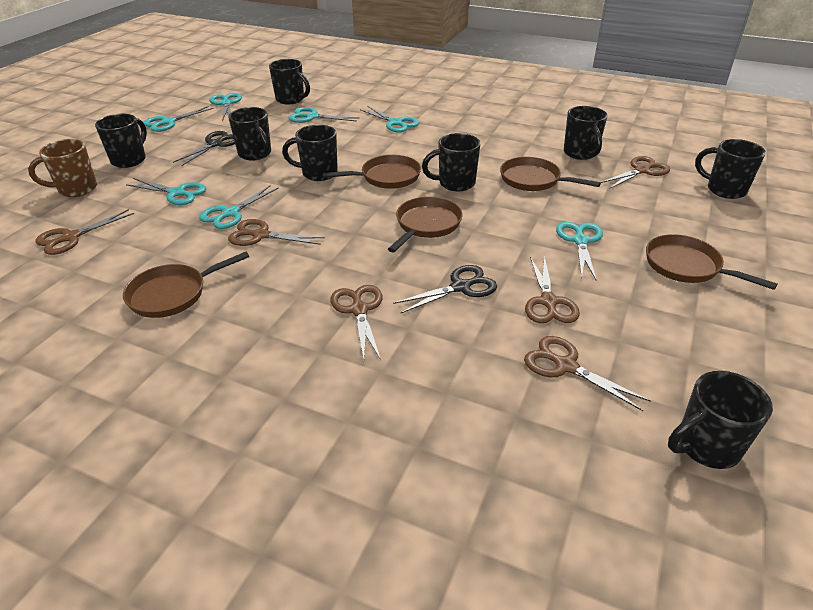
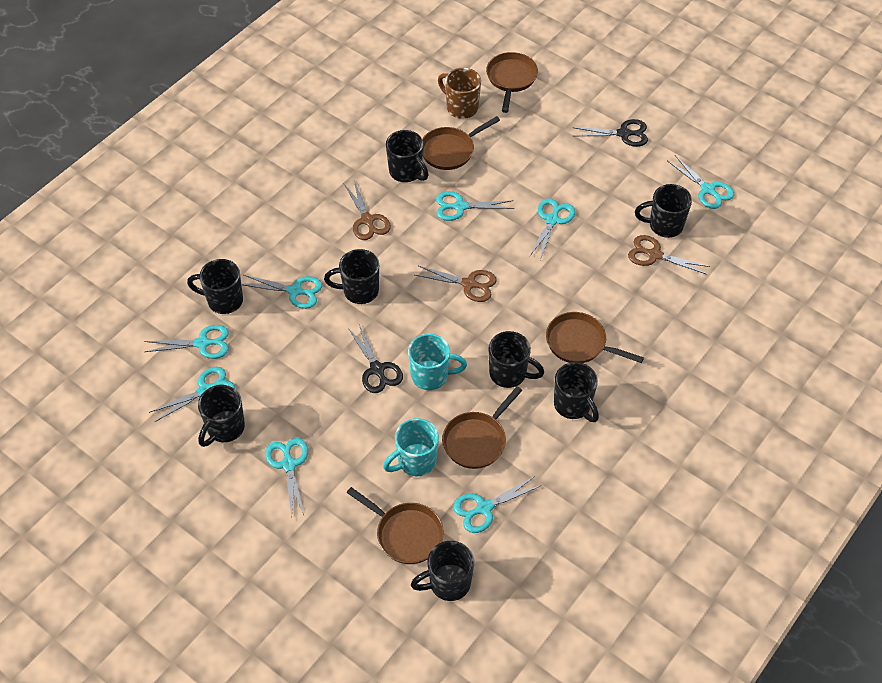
brown scissors: [35,209,134,255] [228,219,325,246] [330,285,383,360] [524,336,651,411] [525,256,580,323] [601,156,670,189] = 6 -> [344,181,391,240] [415,266,497,302] [628,235,710,275] = 3
turquoise mug: none = 0 -> [383,418,439,476] [408,334,467,390] = 2
turquoise scissors: [126,178,206,205] [143,106,213,132] [199,185,279,229] [209,93,242,121] [289,107,359,123] [360,106,419,132] [556,222,603,280] = 7 -> [144,325,229,359] [149,367,235,422] [241,275,322,309] [265,438,308,518] [436,191,514,221] [453,476,542,533] [529,198,575,260] [667,155,734,209] = 8

